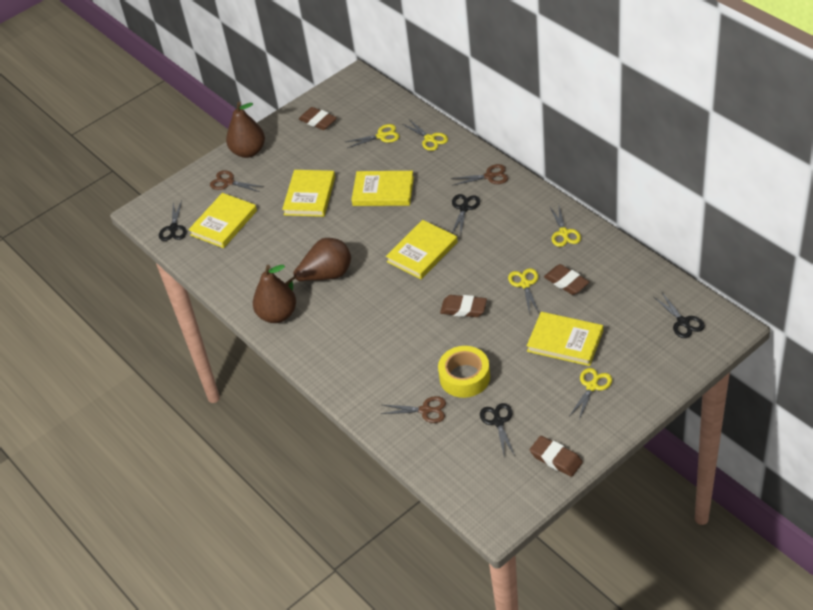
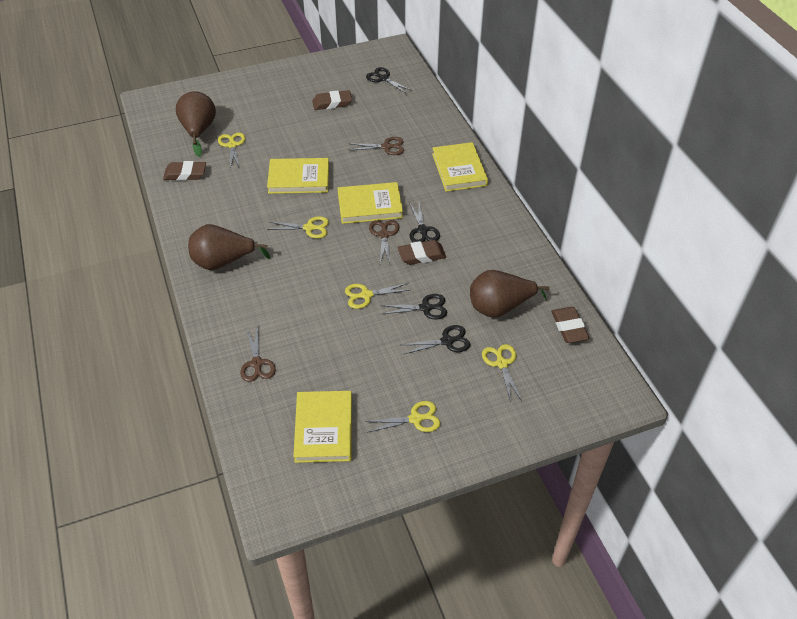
yellow book: [188,193,257,248] [282,170,335,217] [351,171,414,206] [386,220,458,279] [527,312,603,366] = 5 -> [267,158,329,194] [293,391,352,463] [338,182,403,224] [432,142,488,192] = 4
yellow tape: [438,346,490,398] = 1 -> none = 0

